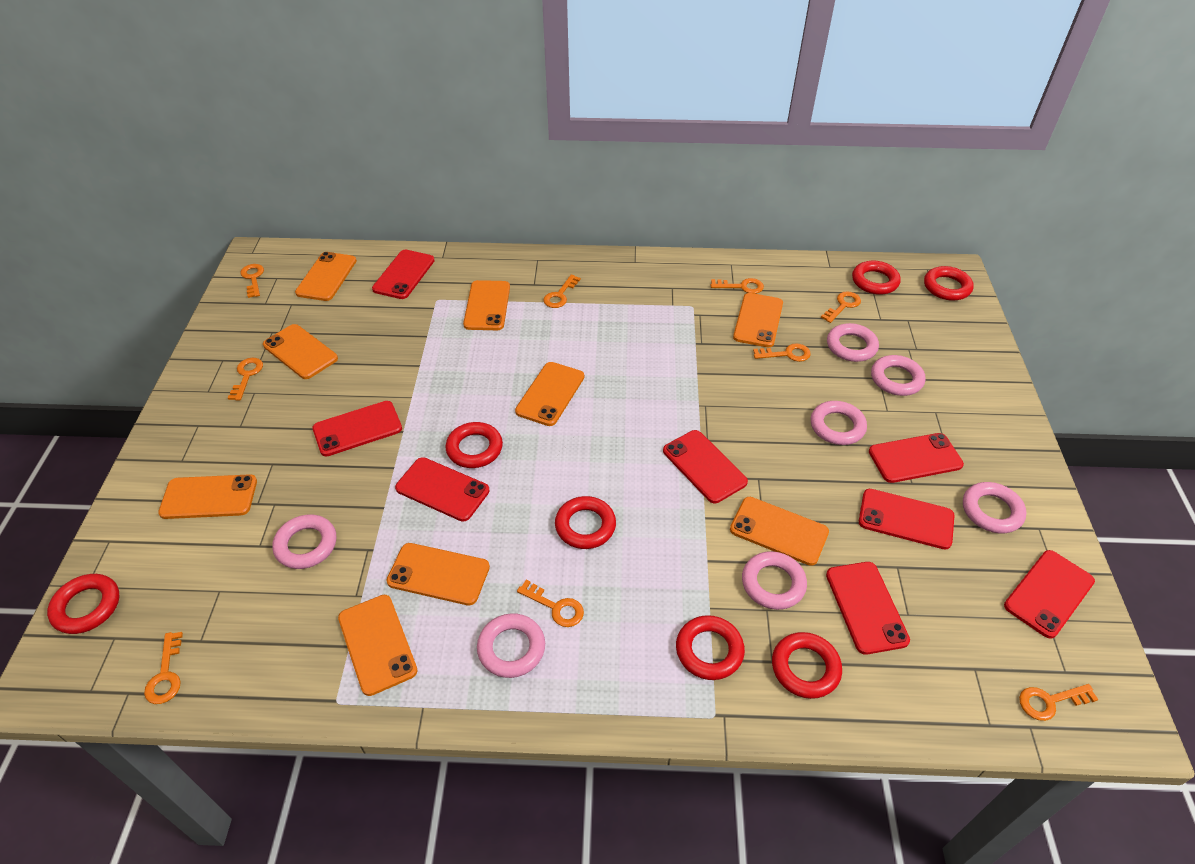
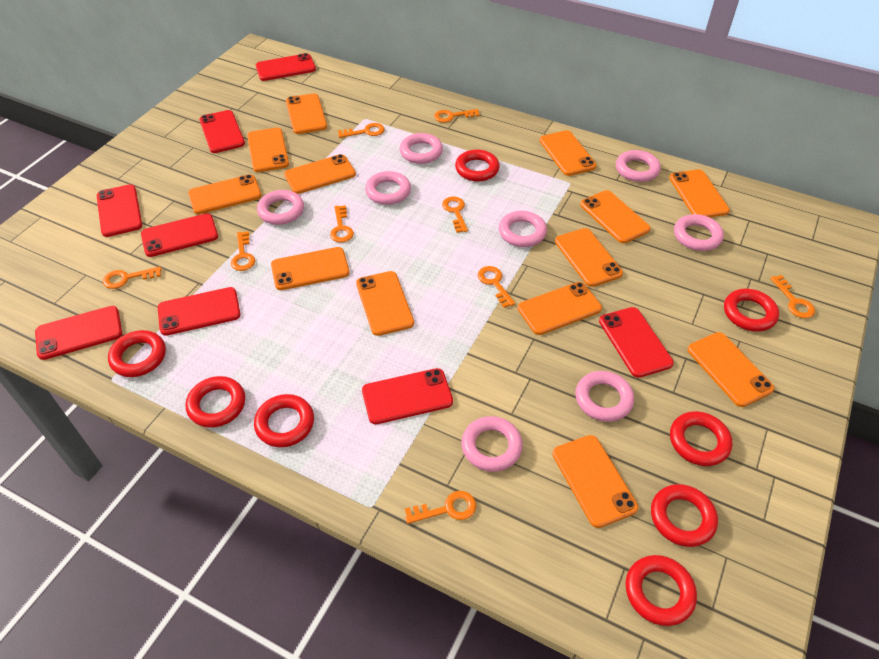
orange phone: [158,474,257,519] [263,324,338,379] [295,252,357,301] [338,595,418,696] [387,543,490,606] [463,280,510,330] [515,362,584,426] [730,497,829,566] [733,293,783,347] = 9 -> [188,174,262,214] [247,127,289,172] [271,247,350,290] [284,154,356,194] [286,93,327,134] [356,271,414,336] [518,282,602,335] [539,130,597,176] [552,435,638,528] [555,228,623,287] [580,190,651,243] [669,169,730,217] [688,332,774,407] = 13
pink ring: [272,514,336,569] [477,613,545,678] [742,551,807,610] [811,401,867,445] [827,323,879,362] [871,355,925,396] [963,482,1026,533] = 7 -> [257,190,304,225] [365,171,411,205] [400,133,443,164] [461,416,523,472] [499,211,547,247] [575,371,634,422] [616,150,661,182] [674,214,724,251] = 8
red ring: [47,574,120,634] [445,422,503,468] [555,496,616,549] [676,615,745,680] [772,632,842,699] [852,261,901,295] [924,266,974,301] = 7 -> [108,330,166,377] [186,376,245,428] [254,394,314,447] [455,149,500,182] [625,555,697,626] [651,484,718,547] [670,411,733,466] [724,289,779,332] = 8

